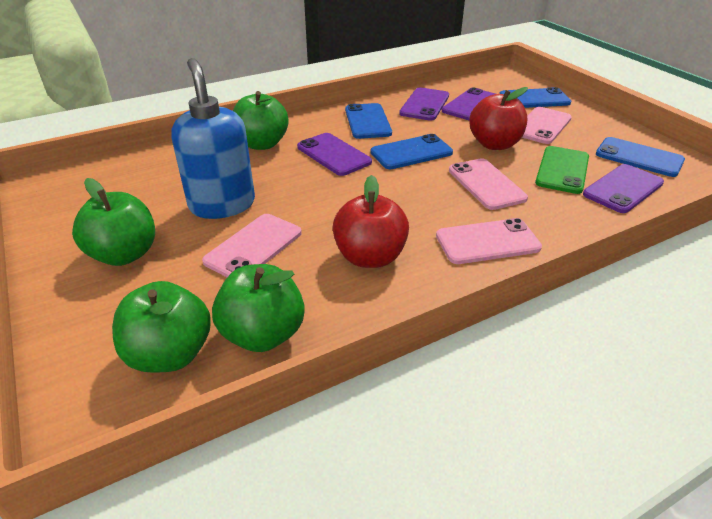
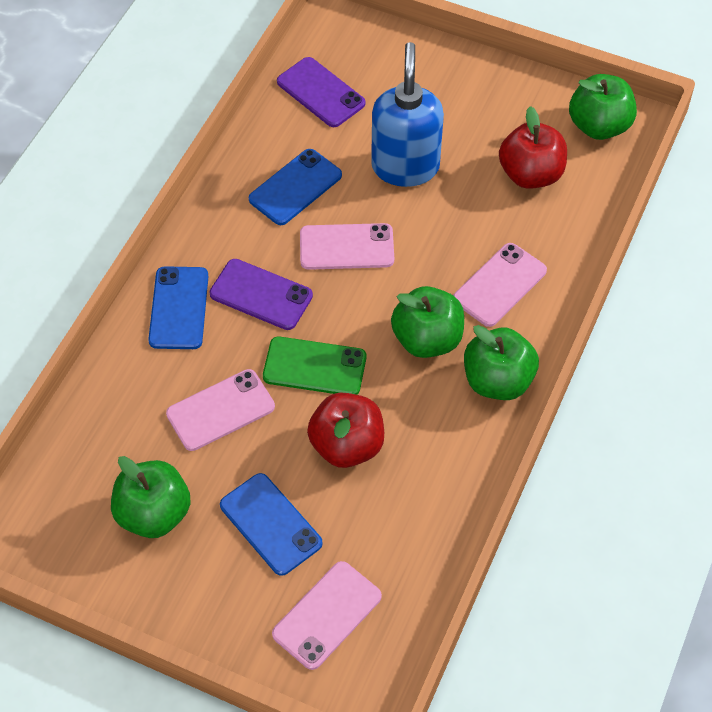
blue phone: [345,103,392,139] [371,134,453,169] [499,87,571,108] [596,137,685,177] = 4 -> [148,266,209,349] [220,473,323,576] [249,149,342,225] = 3
purple phone: [297,133,372,176] [399,88,449,121] [442,87,495,120] [583,164,664,213] = 4 -> [209,259,313,330] [277,57,365,127] = 2

